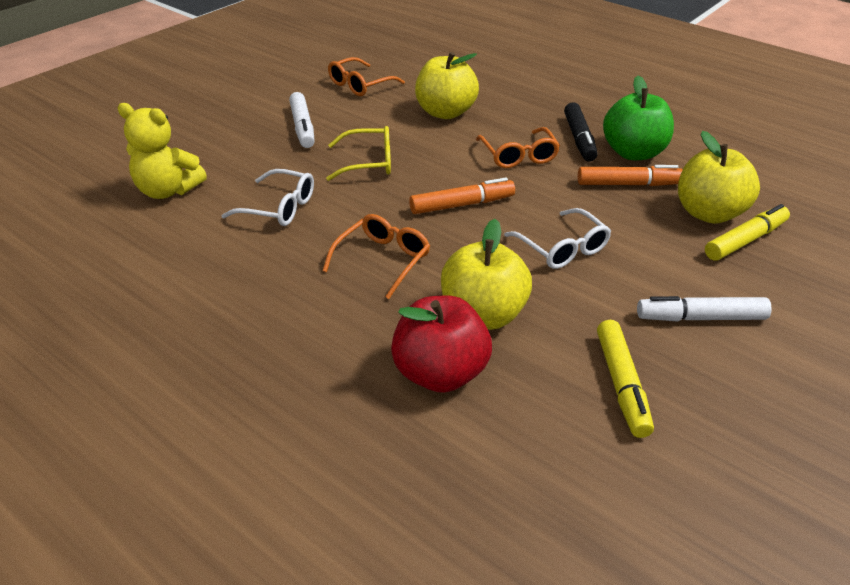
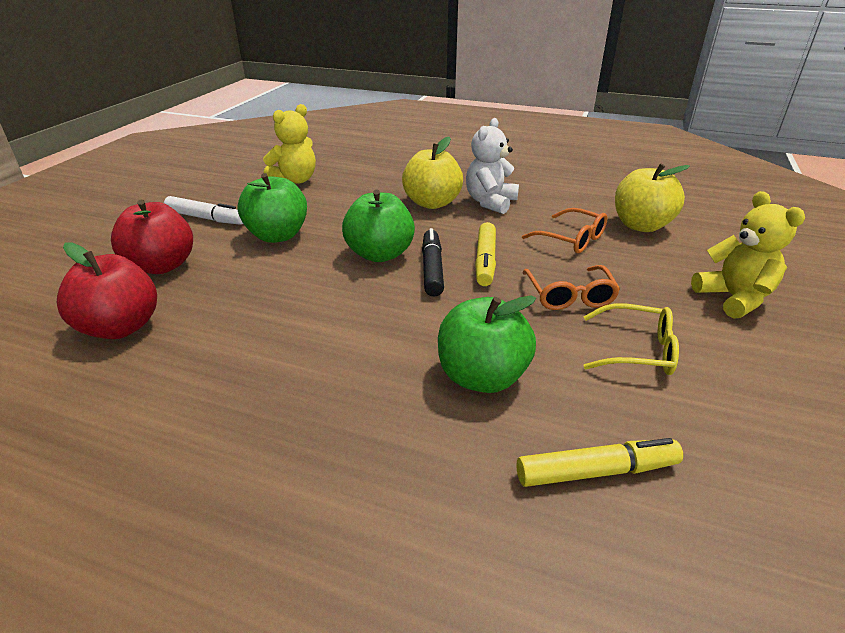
green apple: [603,76,674,160] = 1 -> [237,173,307,243] [342,190,415,262] [438,296,536,393] = 3
orange glasses: [323,214,430,299] [328,57,405,96] [476,127,560,168] = 3 -> [522,208,608,253] [522,265,620,310] = 2
orange marker: [409,178,515,214] [578,165,683,186] = 2 -> none = 0
red apple: [391,295,492,393] = 1 -> [57,243,157,339] [111,200,193,274] = 2
white glasses: [221,169,314,226] [504,208,611,269] = 2 -> none = 0
white marker: [289,92,315,148] [637,296,772,322] = 2 -> [164,196,243,225] = 1
white teddy bear: none = 0 -> [466,118,519,214] = 1
yellow apple: [415,52,479,119] [441,219,532,330] [678,131,760,224] = 3 -> [402,137,463,209] [615,163,690,232] = 2
yellow teddy bear: [118,103,207,199] = 1 -> [263,104,316,184] [691,191,805,319] = 2

